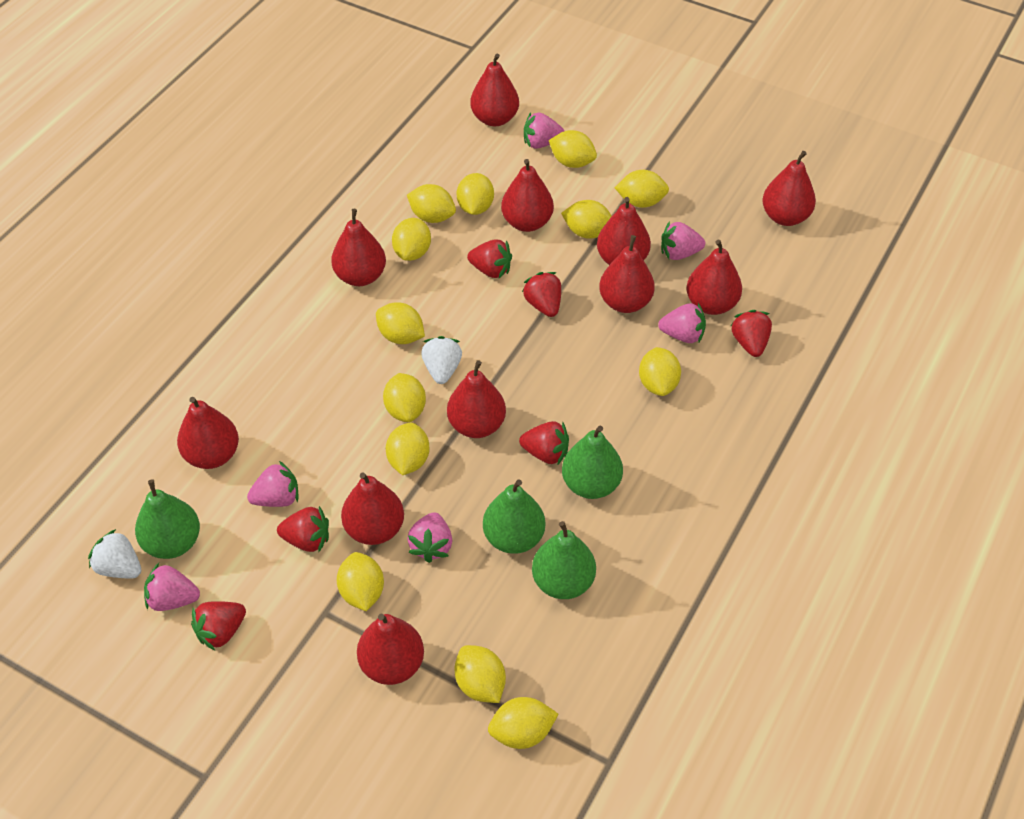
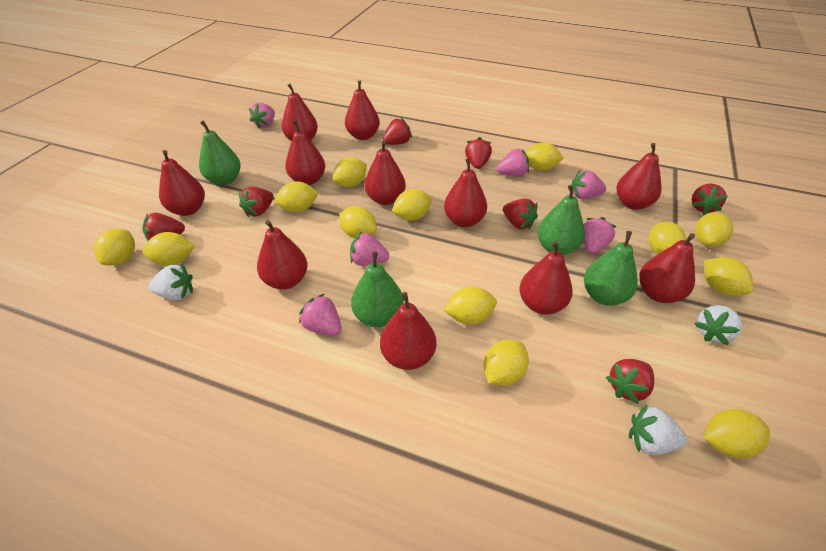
red strawberry: [191,601,246,651] [277,506,329,552] [467,239,512,278] [519,421,569,466] [522,272,561,317] [731,310,772,357] = 6 -> [142,213,185,241] [239,187,274,217] [383,118,412,145] [465,137,492,169] [503,199,538,229] [606,359,654,404] [692,184,728,215] = 7
white strawberry: [88,529,141,579] [421,336,462,384] = 2 -> [149,263,193,300] [629,404,688,455] [694,305,742,345] = 3

